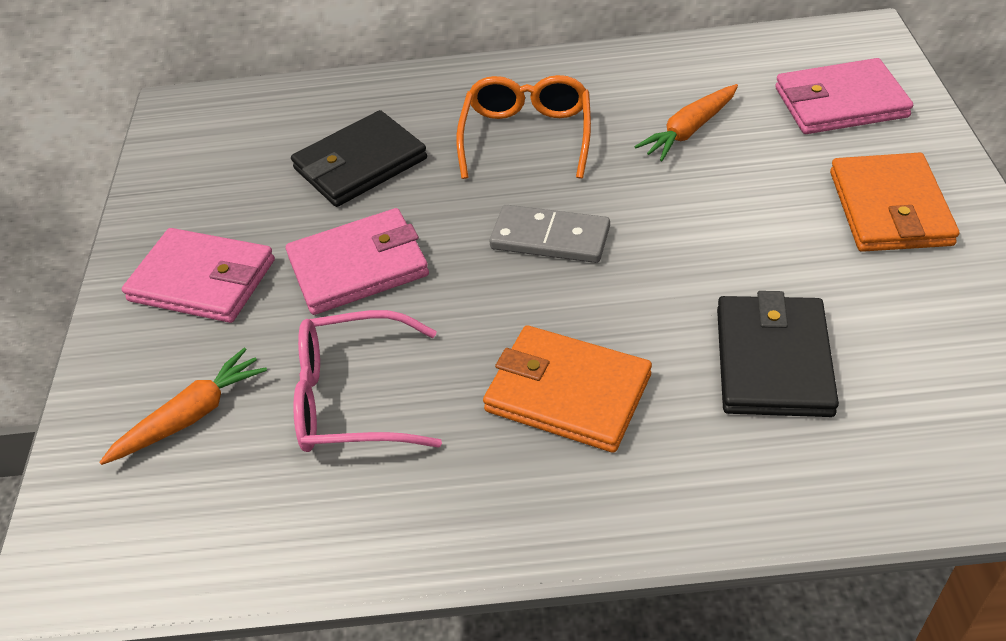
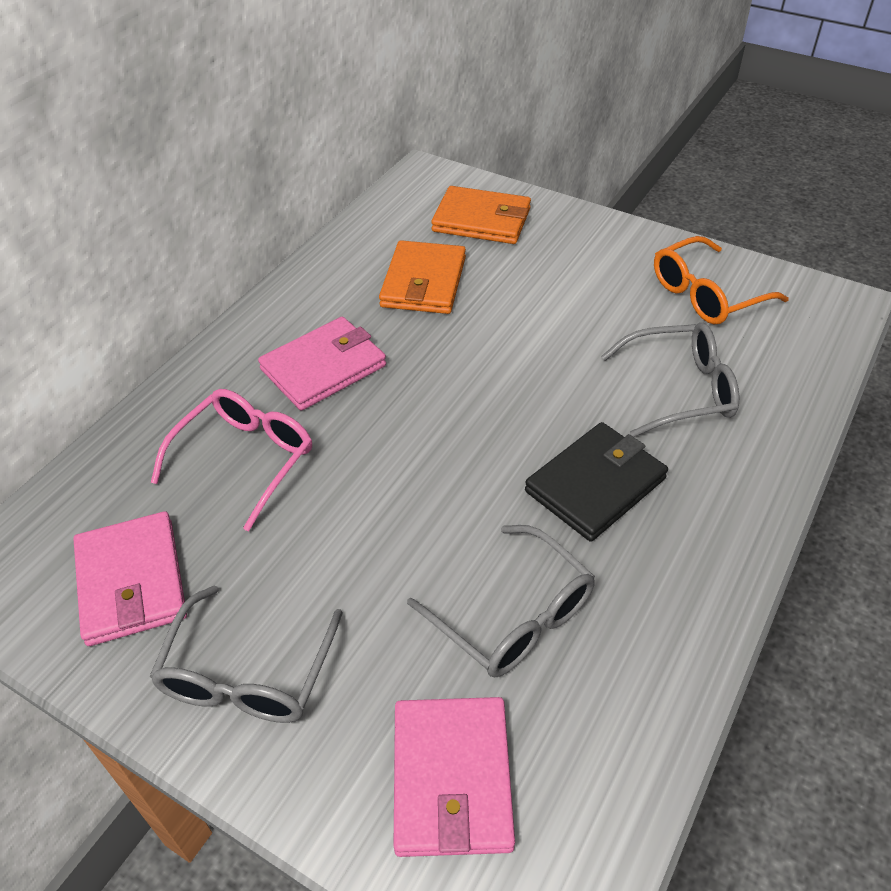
black wallet: [291,110,427,207] [717,291,839,417] = 2 -> [525,422,668,542] = 1
grey domino: [489,205,610,263] = 1 -> none = 0
grey glasses: none = 0 -> [149,586,343,723] [407,525,595,677] [601,323,739,437] = 3
orange carrot: [99,348,267,465] [634,84,738,161] = 2 -> none = 0

